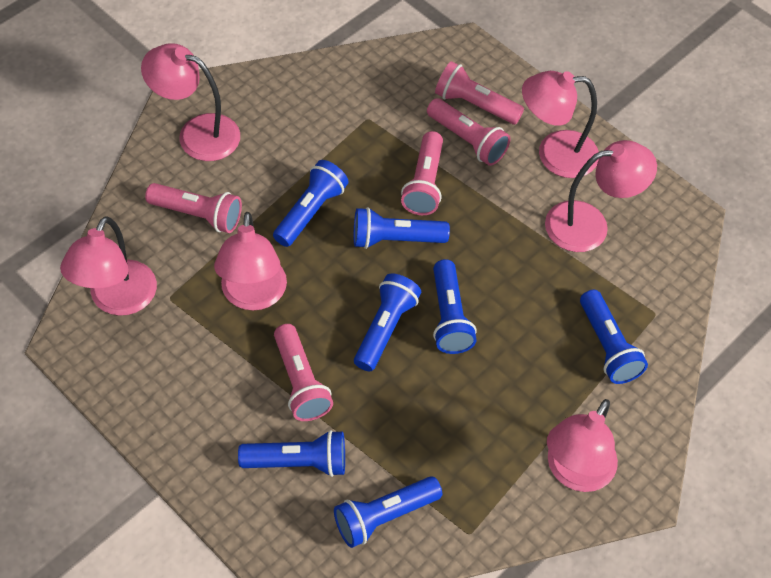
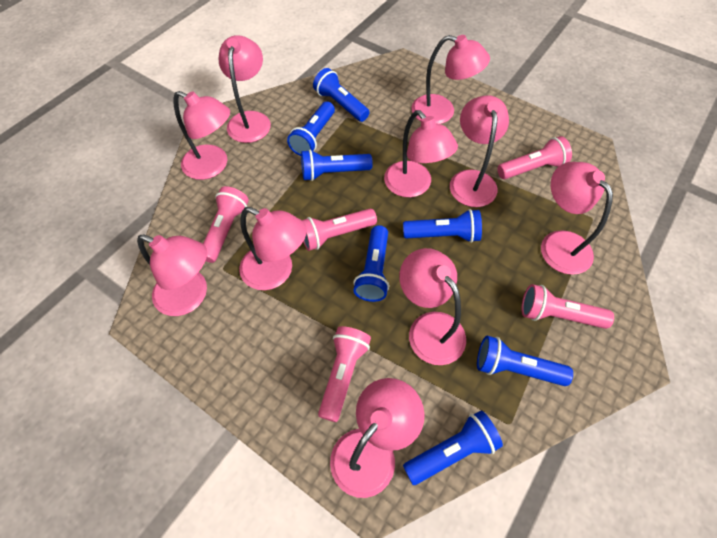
pink lamp: [60,216,157,316] [141,43,240,161] [214,212,287,310] [522,71,599,178] [545,140,657,252] [547,399,618,492] = 6 -> [137,235,207,316] [173,91,230,180] [219,35,271,143] [239,207,307,290] [330,378,425,498] [384,110,458,197] [399,248,466,365] [411,35,490,124] [450,95,509,207] [541,162,613,275] = 10

